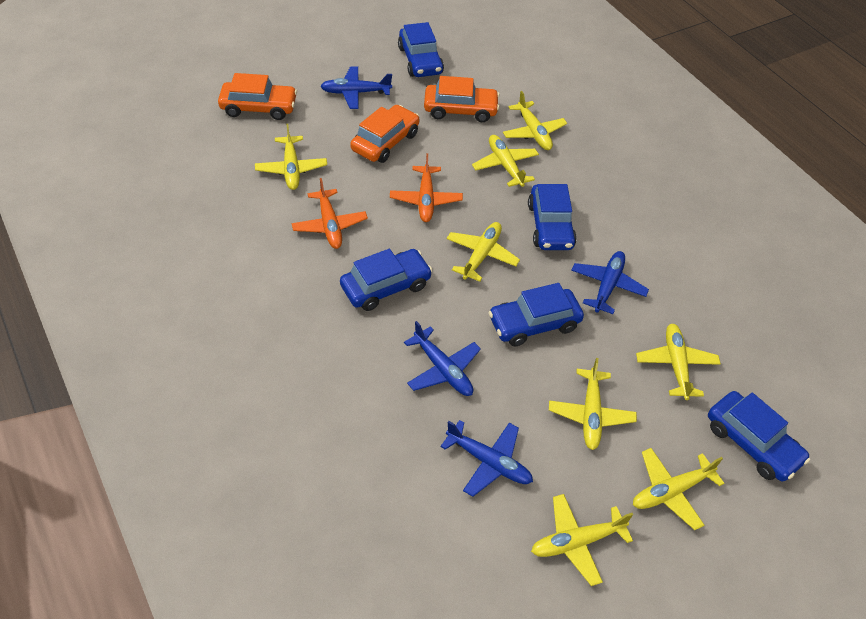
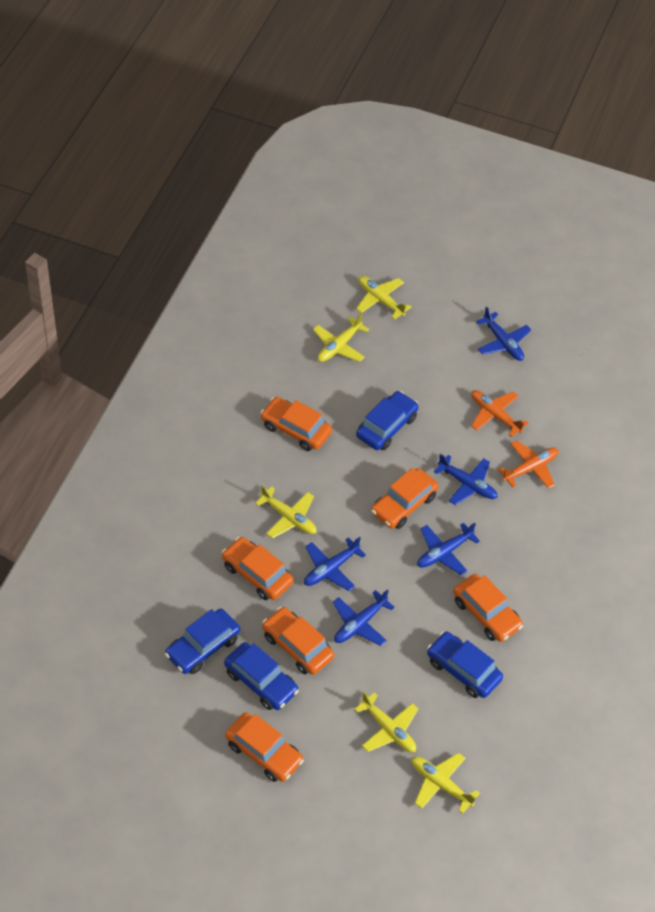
blue car: [340,249,432,311] [398,22,444,77] [489,283,584,346] [528,184,577,250] [708,391,810,482] = 5 -> [165,609,240,674] [224,642,299,710] [356,391,419,450] [427,632,503,698] = 4
blue plane: [320,66,392,109] [404,321,481,396] [440,420,533,497] [571,251,649,314] = 4 -> [304,537,366,591] [333,589,395,646] [417,523,480,575] [434,454,498,505] [476,307,531,361] = 5
orange car: [218,73,297,120] [350,105,419,163] [424,76,500,122] = 3 -> [222,537,294,600] [225,712,304,782] [260,397,332,451] [262,607,334,675] [371,468,439,529] [453,574,523,642] = 6
yellow plane: [255,124,327,190] [447,222,520,282] [472,135,539,187] [503,91,567,150] [531,494,633,586] [549,358,637,450] [633,448,725,530] [636,324,721,400] = 8 -> [255,485,317,539] [313,313,369,362] [354,692,418,752] [356,276,411,320] [411,753,480,814] = 5

